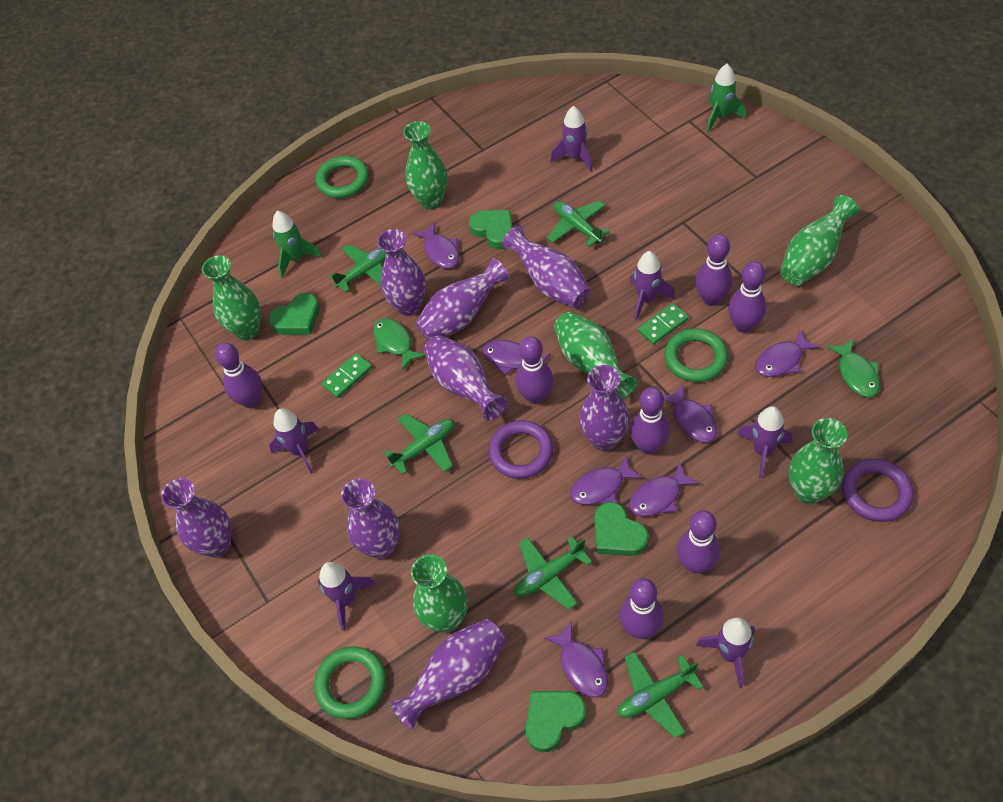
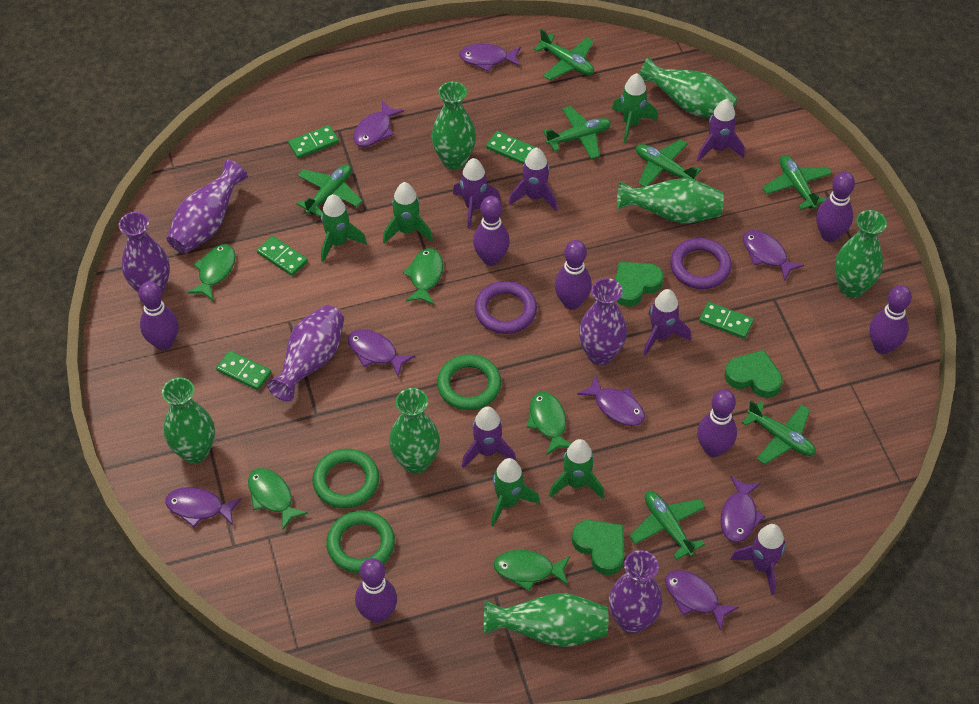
green domino: [322,353,372,398] [638,303,689,345] = 2 -> [216,351,271,390] [257,236,308,276] [288,125,339,159] [486,131,536,165] [699,302,754,339] = 5
green fish: [373,318,425,370] [826,338,880,397] = 2 -> [187,244,236,300] [248,468,308,531] [403,248,443,305] [494,550,570,591] [527,392,571,455] = 5
green heart: [269,293,320,335] [469,210,513,250] [526,691,586,752] [594,502,649,556] = 4 -> [572,520,624,575] [615,262,664,307] [725,350,783,398] = 3
green plane: [329,244,386,293] [384,414,454,475] [514,536,592,610] [547,200,610,247] [617,651,703,738] = 5 -> [296,164,362,217] [534,29,594,80] [543,106,611,159] [629,491,706,560] [636,139,701,187] [742,400,816,464] [762,155,832,210] = 7
green rocket: [272,211,322,278] [706,64,746,132] = 2 -> [321,194,367,262] [383,182,433,244] [491,458,540,527] [549,439,604,499] [612,73,658,143] = 5
green vase: [202,256,261,340] [403,121,448,209] [411,554,468,633] [554,312,637,399] [780,195,859,286] [789,418,848,504] = 6 -> [162,378,215,464] [389,388,440,474] [432,81,476,170] [484,593,609,647] [617,178,724,223] [639,57,738,118] [835,210,887,298] = 7
purple fish: [413,222,459,269] [482,340,551,375] [544,621,608,698] [570,455,643,505] [629,461,700,517] [664,384,717,443] [755,329,820,377] = 7 -> [165,487,242,527] [348,329,415,376] [353,100,404,147] [459,43,521,71] [577,374,645,426] [665,570,739,631] [720,476,765,542] [743,230,804,281] = 8
purple vase: [161,478,232,557] [341,478,400,559] [377,229,426,316] [389,619,506,730] [415,258,510,341] [424,335,508,421] [502,226,591,308] [579,365,630,451] = 8 -> [119,212,170,295] [167,160,248,254] [267,305,344,401] [579,278,627,365] [609,550,663,633] = 5

